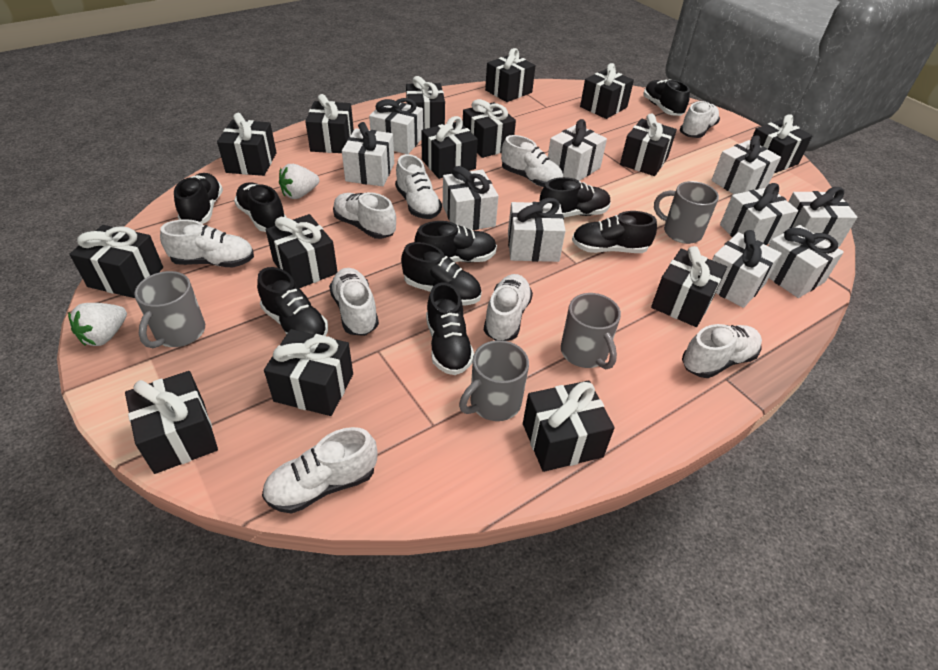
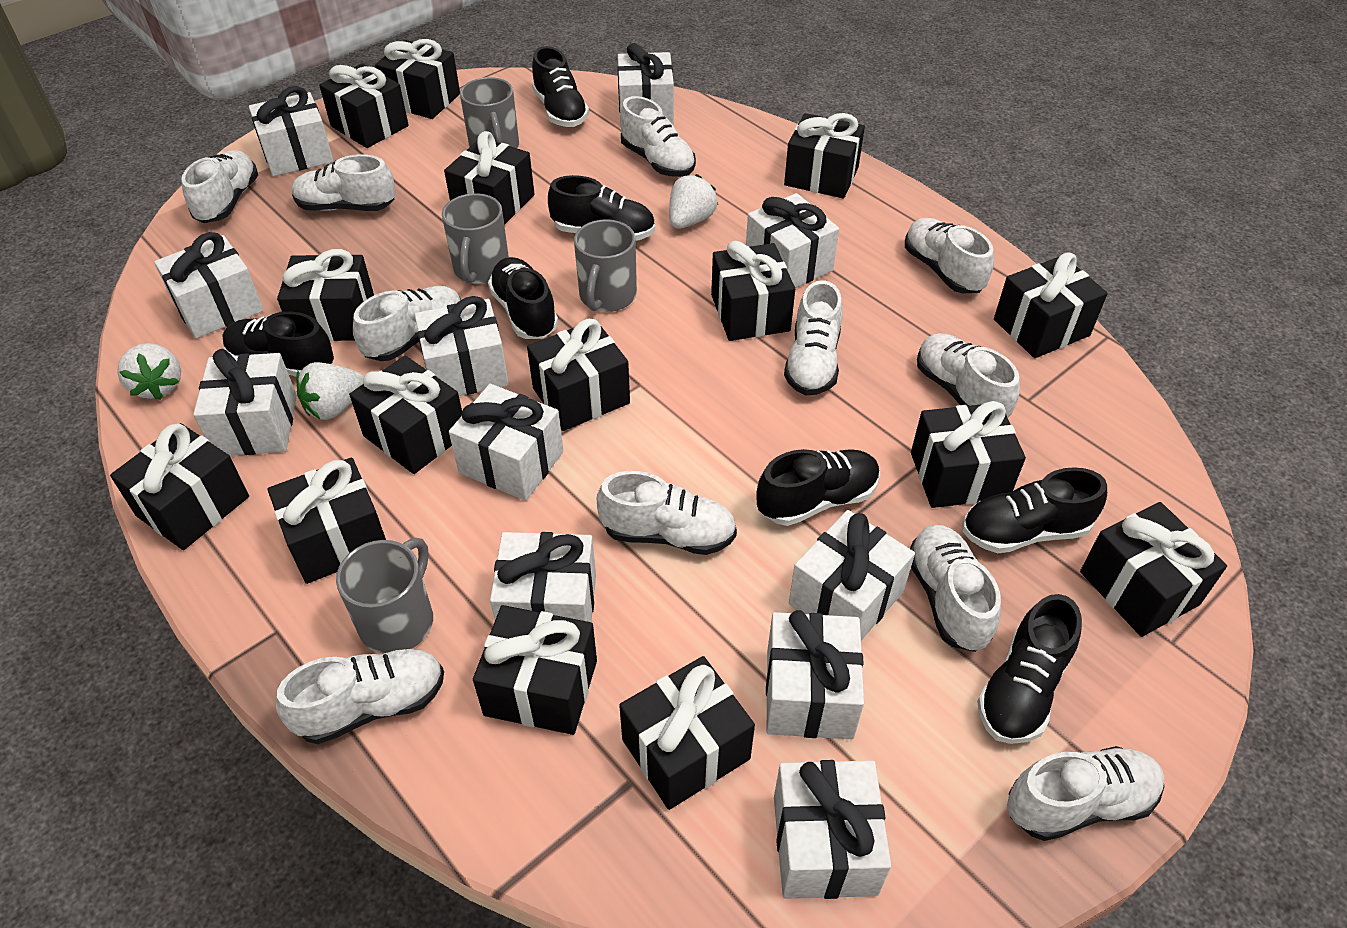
black shoe: [174,173,223,224] [234,182,287,232] [257,267,328,336] [401,242,482,306] [414,221,497,262] [426,282,474,375] [539,177,611,217] [572,211,657,253] [643,79,690,116] = 9 -> [222,312,334,377] [488,257,558,339] [532,46,589,127] [548,175,655,241] [756,449,880,526] [962,467,1107,553] [977,594,1082,744] = 7
white gift: [342,122,394,186] [369,98,423,154] [443,166,498,230] [508,198,565,262] [548,119,607,181] [711,135,781,194] [712,230,782,308] [720,183,798,245] [769,225,844,298] [788,187,857,247] = 10 -> [154,232,264,339] [193,349,297,456] [249,86,334,176] [414,296,509,396] [449,384,563,501] [490,532,596,622] [617,43,674,125] [746,193,839,288] [766,610,864,739] [774,760,891,899] [789,510,915,640] = 11
white shoe: [160,219,254,267] [262,427,377,514] [329,268,379,336] [333,192,396,239] [395,154,442,219] [484,274,533,341] [501,135,563,187] [680,101,720,138] [682,324,762,378] = 9 -> [181,150,258,223] [276,649,444,744] [292,154,396,211] [353,286,461,361] [597,471,737,555] [620,96,696,177] [784,280,843,395] [905,218,994,294] [910,525,1001,652] [917,333,1020,418] [1007,746,1164,841] = 11
white strawberry: [68,303,127,346] [279,164,319,199] = 2 -> [117,343,181,400] [296,362,364,420] [669,174,718,229] = 3

